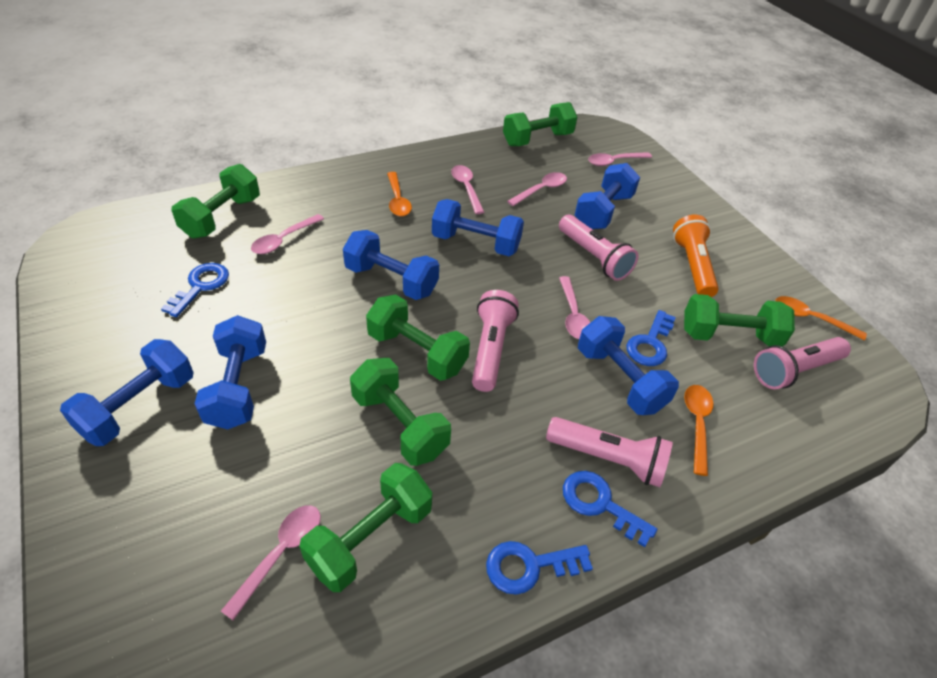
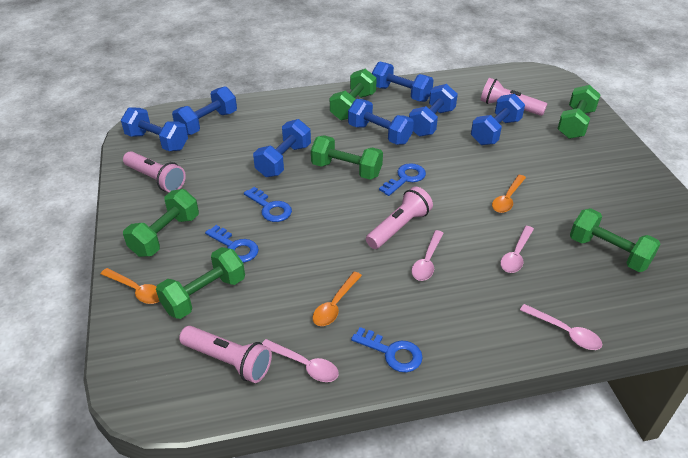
blue dumbbell: [60,339,193,446] [195,315,266,429] [343,230,439,300] [432,199,524,256] [575,163,640,229] [578,316,679,415] = 6 -> [121,108,188,151] [172,86,237,135] [253,119,311,177] [348,99,414,145] [372,61,434,102] [409,84,458,137] [471,94,525,145] = 7
orange flashlight: [673,215,719,297] = 1 -> none = 0
pink spoon: [221,505,321,621] [251,214,324,254] [451,165,484,214] [507,172,567,206] [559,276,590,339] [588,152,652,166] = 6 -> [262,339,339,382] [411,230,443,281] [500,226,534,273] [520,304,602,350] = 4

